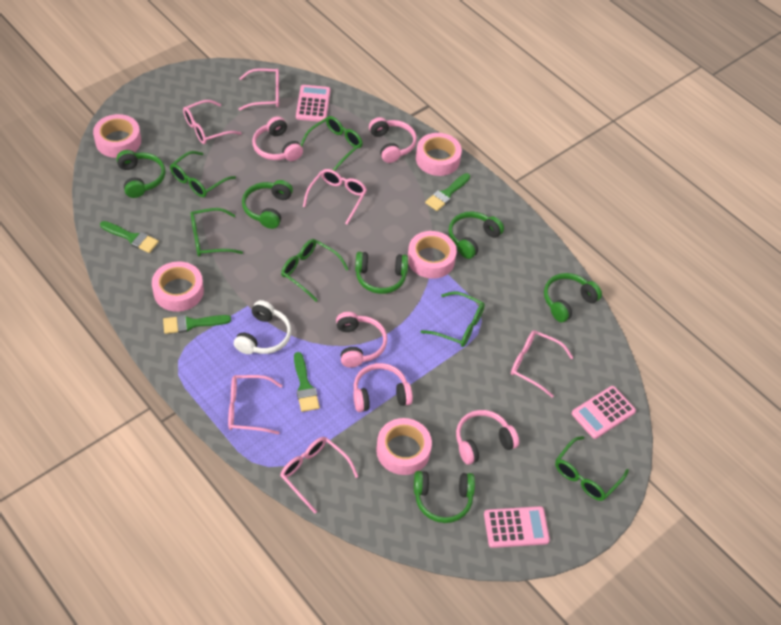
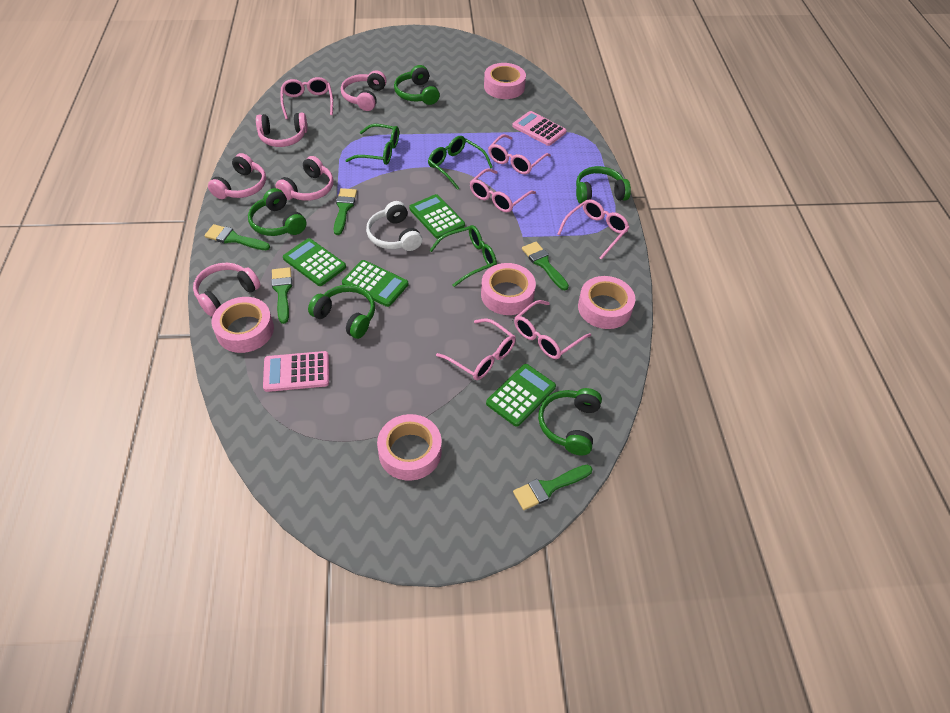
green brush: [100,221,159,253] [163,315,231,334] [294,352,320,412] [425,173,470,211] = 4 -> [204,224,270,250] [271,267,292,324] [334,188,357,235] [513,465,592,510] [522,242,569,290] = 5
green calculator: none = 0 -> [283,238,346,286] [342,260,408,307] [409,194,465,239] [486,364,556,427] = 4
green glasses: [170,151,236,197] [191,208,243,257] [281,239,349,302] [300,116,363,171] [420,291,485,347] [555,436,629,501] = 6 -> [345,124,399,165] [428,136,493,190] [429,225,497,287] = 3
green headphones: [116,150,166,198] [242,180,293,229] [355,252,408,294] [414,471,475,523] [449,211,504,259] [544,273,602,322] = 6 -> [248,188,307,236] [308,285,375,339] [394,65,440,105] [538,388,602,455] [576,166,631,204] = 5
pink calculator: [296,85,331,122] [484,506,550,548] [572,386,636,439] = 3 -> [263,351,329,392] [512,111,567,146] = 2

